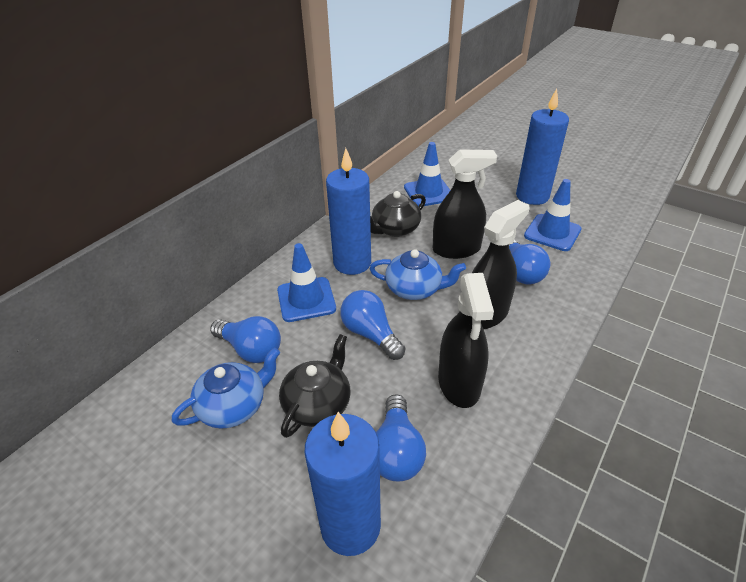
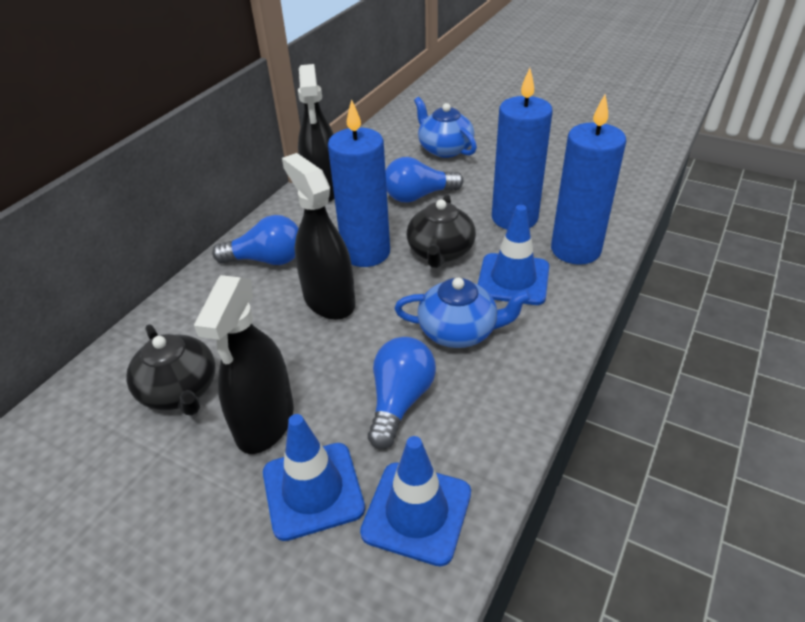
blue light bulb: [210,316,281,363] [340,290,405,360] [376,394,426,481] [509,239,550,285] = 4 -> [212,215,299,265] [368,337,436,449] [385,157,463,203] = 3

